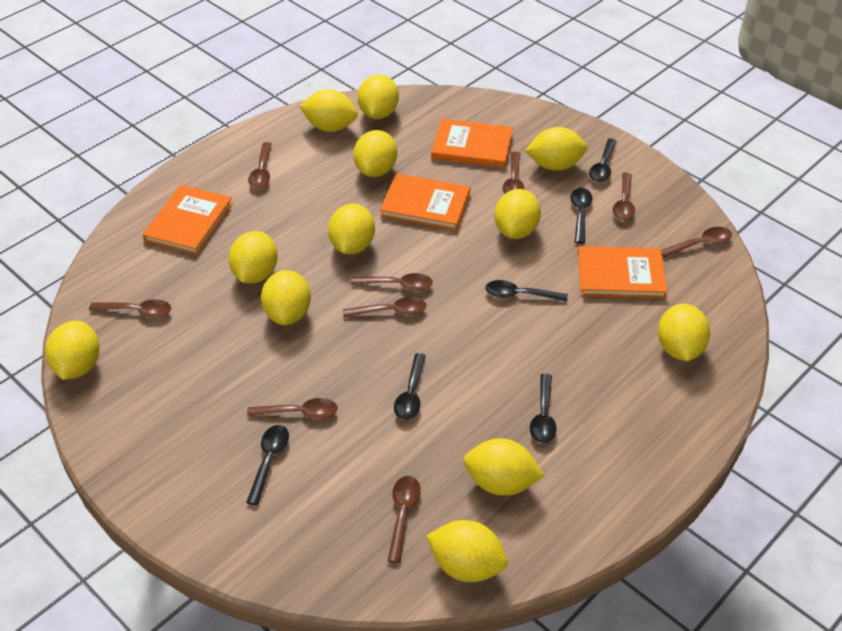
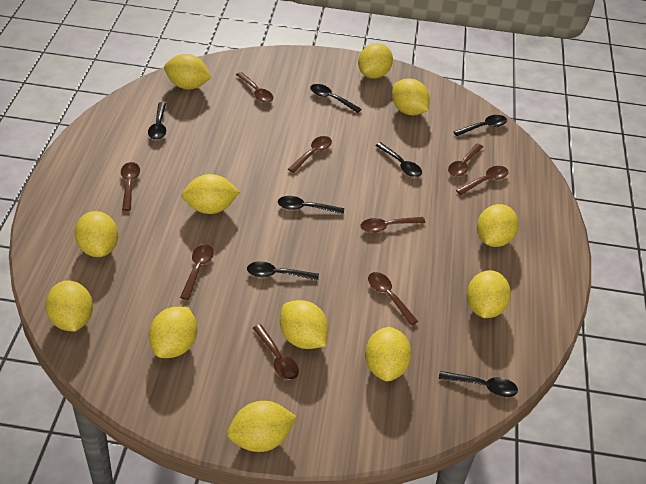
black spoon: [246,425,289,505] [394,353,426,420] [485,280,568,302] [530,374,557,443] [570,188,593,244] [589,139,617,182] = 6 -> [148,102,166,140] [247,261,319,281] [278,196,344,214] [310,84,362,113] [375,142,422,177] [439,371,518,397] [453,115,507,136] = 7
orange book: [143,185,233,255] [380,173,470,230] [431,119,513,168] [578,246,667,298] = 4 -> none = 0

